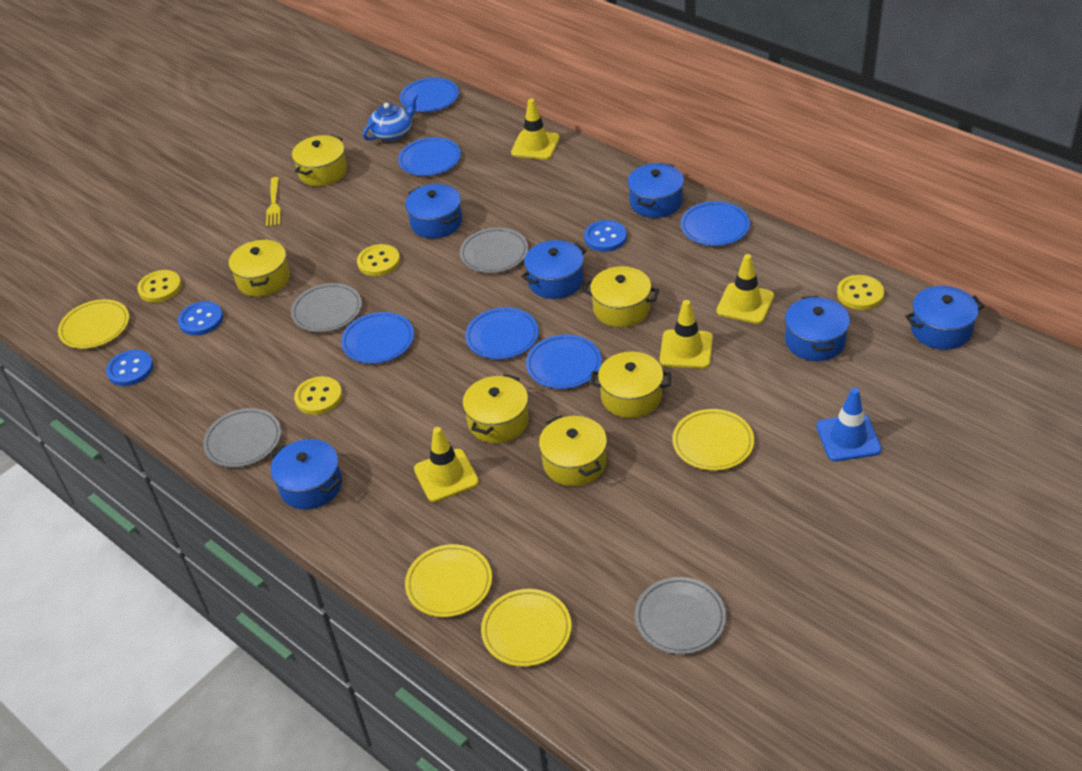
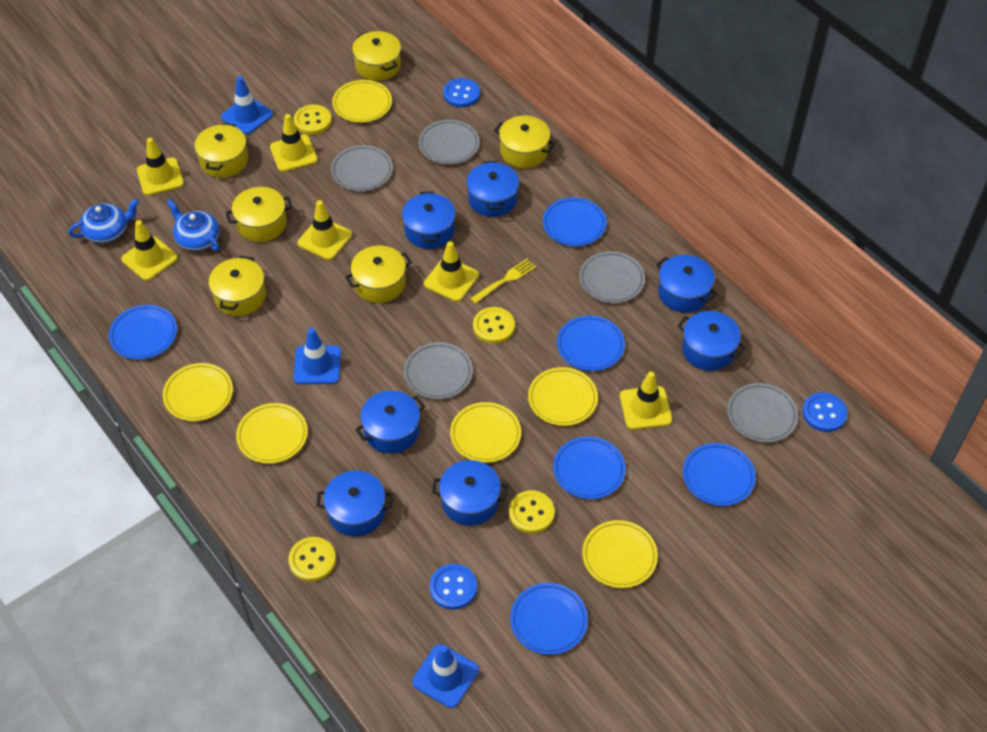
blue pot: [271,439,342,510] [405,184,462,239] [521,240,587,299] [627,163,684,218] [785,296,850,361] [905,286,984,350] = 6 -> [316,470,393,537] [355,391,425,454] [402,191,456,249] [432,460,508,526] [467,161,519,217] [656,255,717,313] [678,311,746,371] = 7
blue teapot: [363,93,418,141] = 1 -> [68,199,139,243] [167,199,220,251] = 2
blue traffic cone: [816,388,882,461] = 1 -> [221,76,273,135] [293,328,341,384] [412,644,479,708] = 3
grey plate: [203,408,281,467] [291,283,362,332] [460,228,528,273] [635,577,726,654] = 4 -> [331,145,393,191] [404,342,473,399] [418,120,480,165] [579,251,645,303] [727,383,798,443] = 5
yellow plate: [58,299,129,349] [405,544,492,617] [481,589,571,667] [672,409,754,471] = 4 -> [163,363,233,421] [236,403,308,464] [332,80,392,123] [450,402,521,463] [528,367,598,426] [582,520,658,588] = 6
yellow traffic cone: [414,427,479,502] [511,99,560,160] [660,300,713,369] [716,254,774,324] = 4 -> [121,220,178,281] [137,138,184,196] [270,114,318,172] [298,200,352,260] [424,241,479,302] [620,372,672,430] = 6

